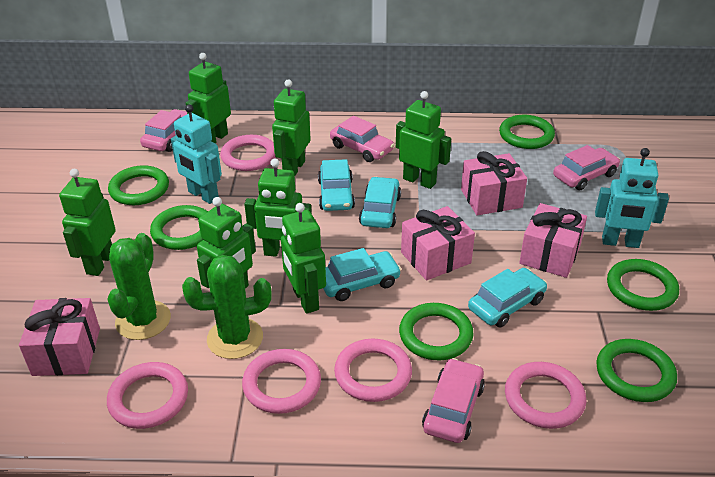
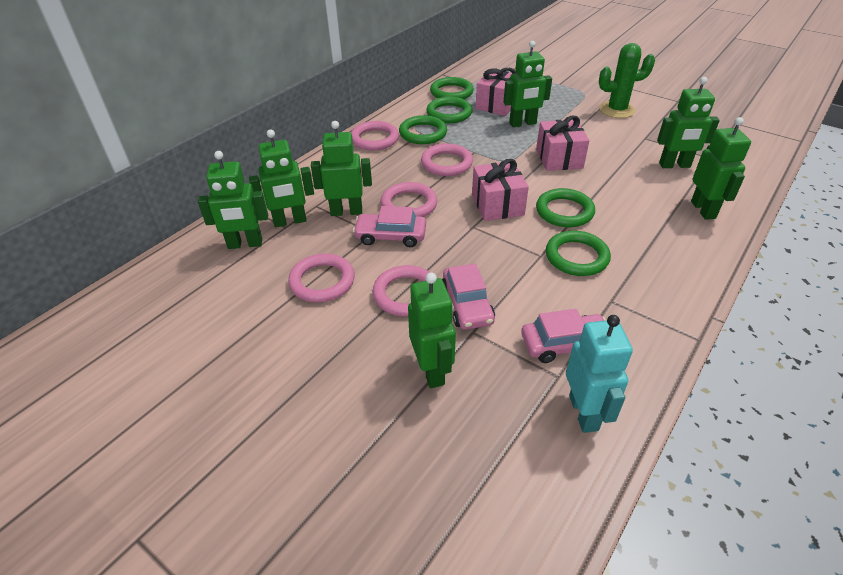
green cactus: [107,233,171,340] [182,255,272,359] = 2 -> [599,43,655,118] = 1
green ring: [108,165,169,205] [150,205,208,250] [399,303,474,360] [499,115,555,149] [596,339,677,402] [607,259,679,311] = 6 -> [399,115,447,144] [426,97,472,123] [430,77,474,99] [536,188,595,227] [546,230,611,276] = 5
pink car: [140,109,187,152] [330,116,394,162] [422,358,485,443] [553,145,620,190] = 4 -> [353,206,426,247] [442,263,495,330] [521,309,606,363] = 3
pink gift: [19,298,100,376] [401,206,475,281] [461,151,527,215] [519,203,587,278] = 4 -> [472,159,529,221] [476,68,517,116] [536,116,589,171] = 3
turquoise car: [318,159,355,211] [323,248,401,301] [359,177,401,228] [468,268,547,328] = 4 -> none = 0
turquoise robot: [171,104,222,204] [595,148,669,248] = 2 -> [566,315,633,433] = 1

